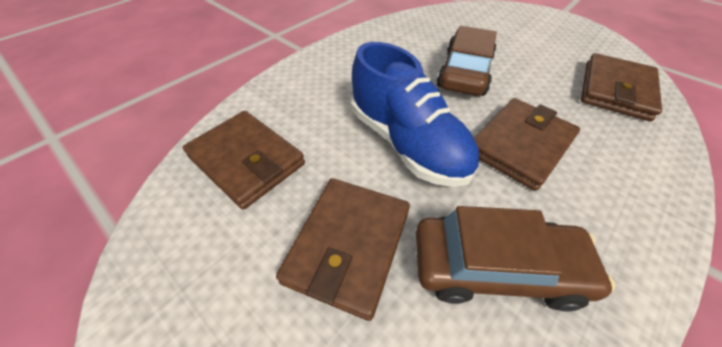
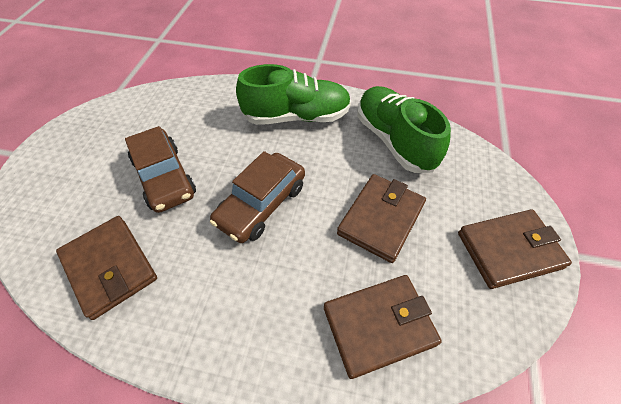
blue shoe: [351,42,479,187] = 1 -> none = 0
green shoe: none = 0 -> [236,64,351,125] [357,86,451,173] = 2

